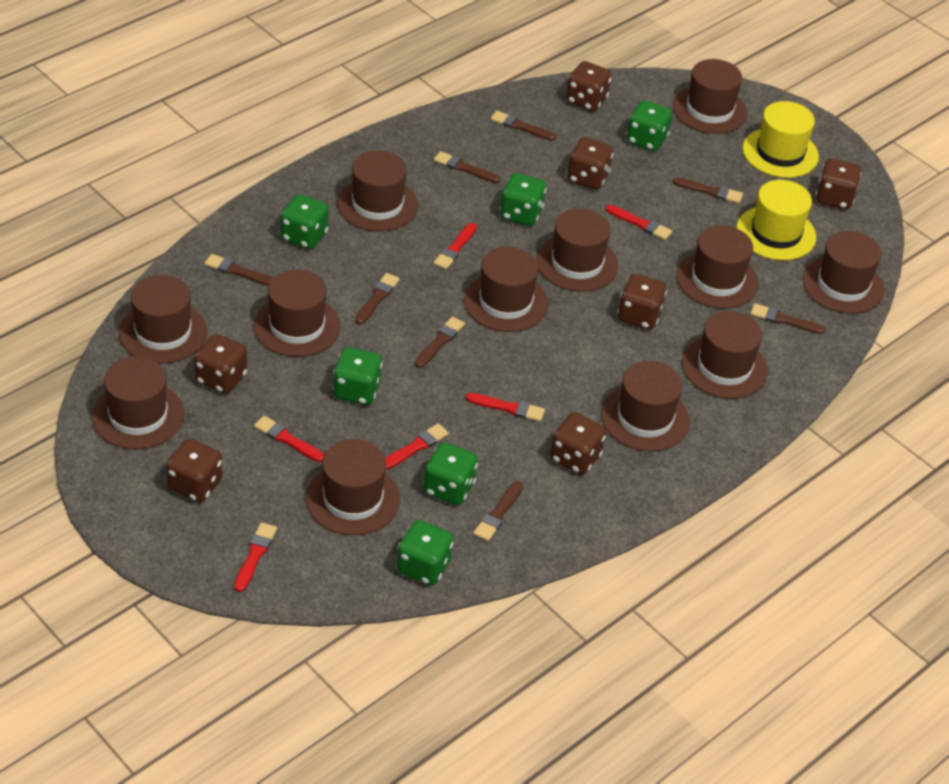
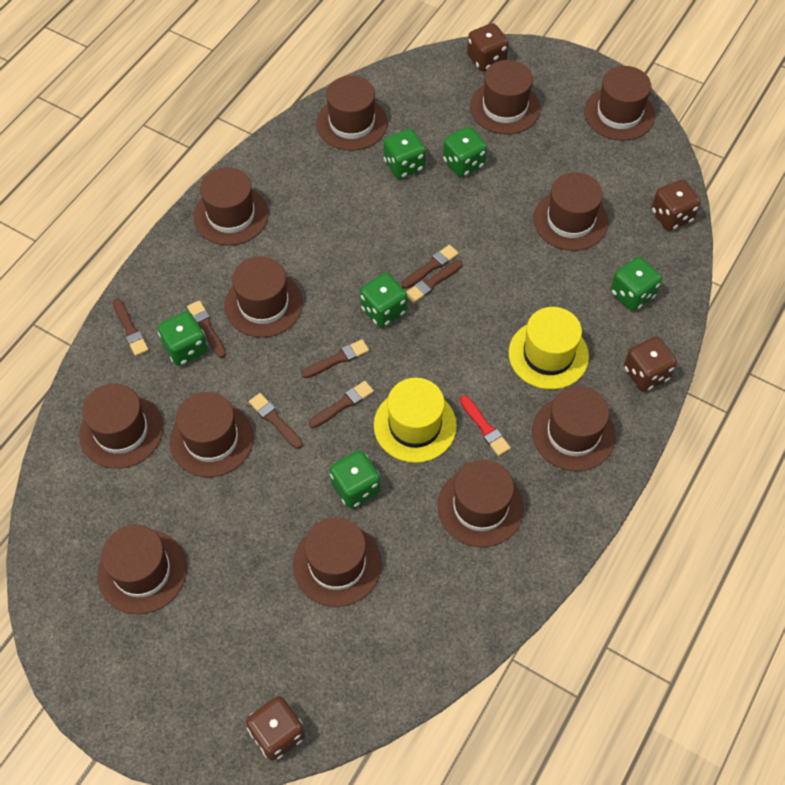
brown brush: [204,254,273,286] [355,273,400,325] [415,317,465,368] [434,151,500,183] [473,481,523,541] [491,111,556,141] [673,177,743,203] [750,303,825,334] = 8 -> [113,299,149,356] [187,300,226,358] [249,393,303,449] [301,339,369,378] [309,381,374,428] [402,245,459,289] [406,260,463,303] = 7
brown dice: [166,439,223,502] [194,334,247,394] [550,412,606,475] [566,61,611,112] [567,137,613,189] [618,274,667,330] [816,158,861,209] = 7 -> [246,696,305,761] [467,23,509,71] [624,336,677,391] [651,179,701,231] = 4
red brush: [234,522,277,592] [254,416,324,462] [385,423,449,470] [433,223,477,270] [466,393,545,422] [606,205,672,240] = 6 -> [460,395,511,456] = 1

